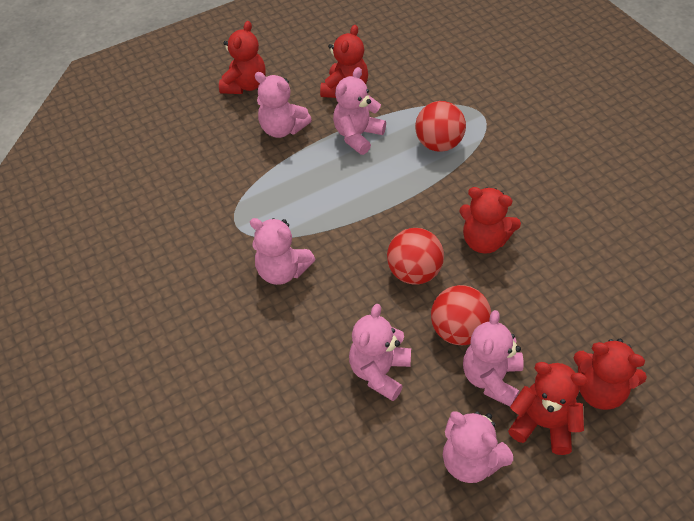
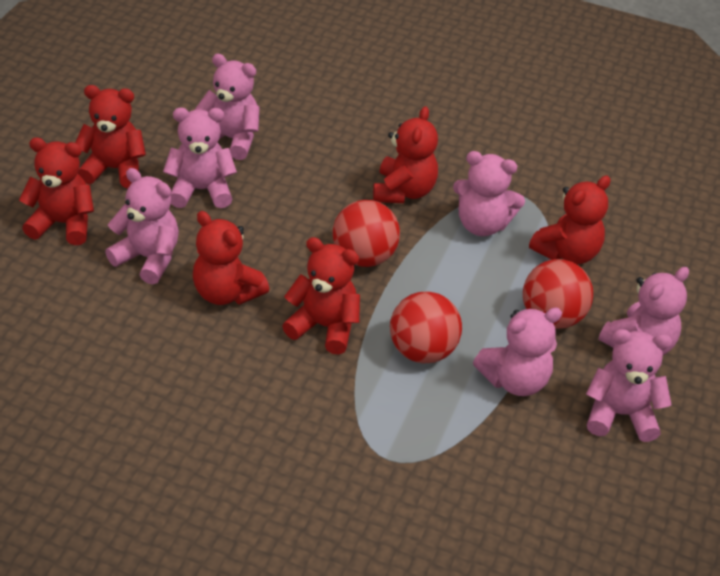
pink teddy bear: [250,218,316,285] [255,72,312,138] [333,67,386,155] [349,304,411,401] [443,411,513,483] [463,310,524,407] = 6 -> [105,168,179,284] [163,108,237,208] [195,54,260,160] [453,151,525,236] [473,308,562,396] [586,329,672,442] [599,267,689,355] = 7
red teddy bear: [219,21,266,94] [320,25,368,98] [460,187,521,254] [508,362,588,455] [574,339,647,410] = 5 -> [19,137,94,245] [75,85,146,189] [193,211,269,305] [282,237,360,355] [373,106,438,203] [529,176,611,264] = 6

